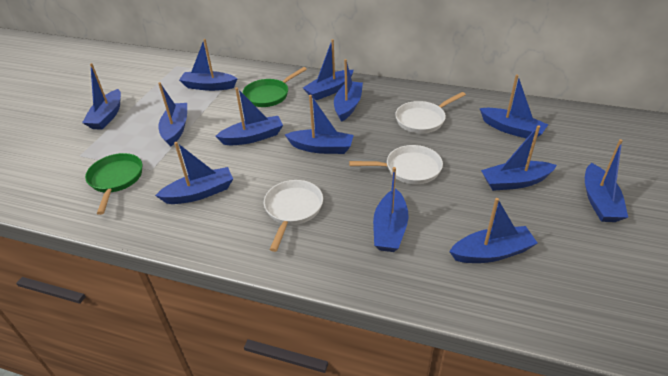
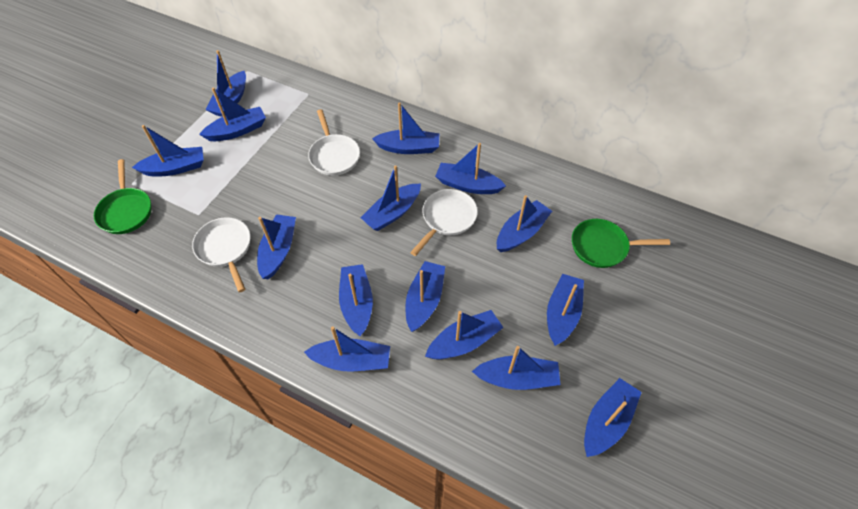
blue boat: [82,63,121,130] [155,142,233,204] [158,82,187,147] [179,39,237,91] [215,87,283,145] [285,95,354,154] [303,39,354,100] [334,59,363,122] [373,167,408,252] [449,198,538,263] [480,74,548,139] [481,125,557,191] [585,139,628,222] = 13 -> [132,125,204,176] [199,87,266,141] [205,50,246,117] [257,214,296,279] [304,326,390,371] [339,264,373,336] [361,165,421,231] [372,102,439,154] [405,261,445,332] [425,310,504,359] [435,143,506,194] [472,346,560,390] [497,195,552,252] [547,274,584,346] [584,378,642,457] = 15

